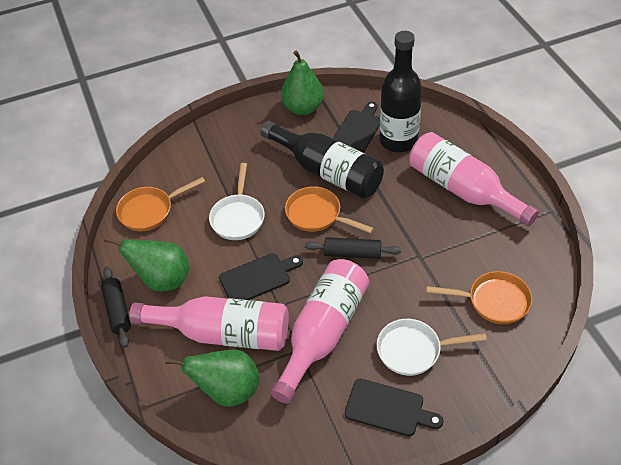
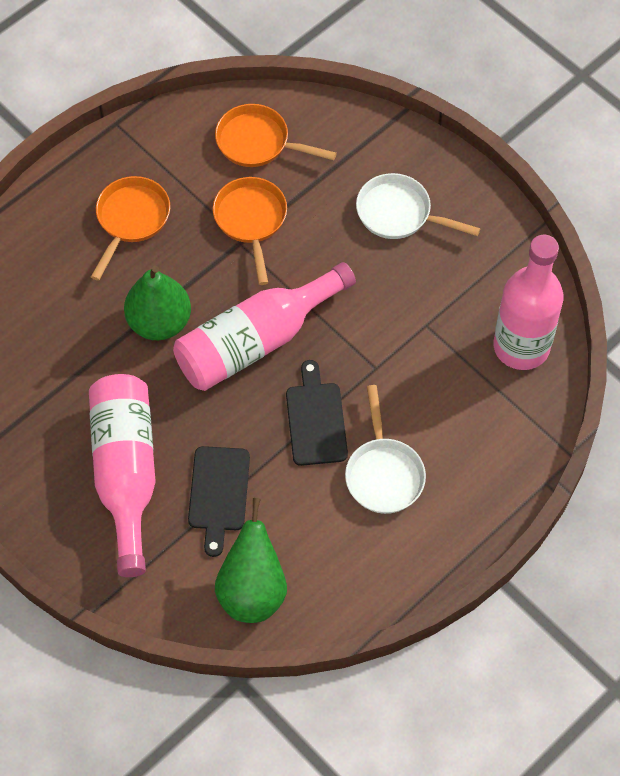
black bottle: [260,121,384,198] [380,31,422,152] = 2 -> none = 0
black cutting board: [219,253,303,300] [333,102,380,153] [345,379,443,436] = 3 -> [188,446,250,557] [286,360,348,466] = 2
black rolling pin: [101,267,131,347] [305,237,401,259] = 2 -> none = 0
green pear: [104,236,190,292] [165,350,259,407] [281,50,324,115] = 3 -> [124,266,191,340] [215,498,287,623] = 2

